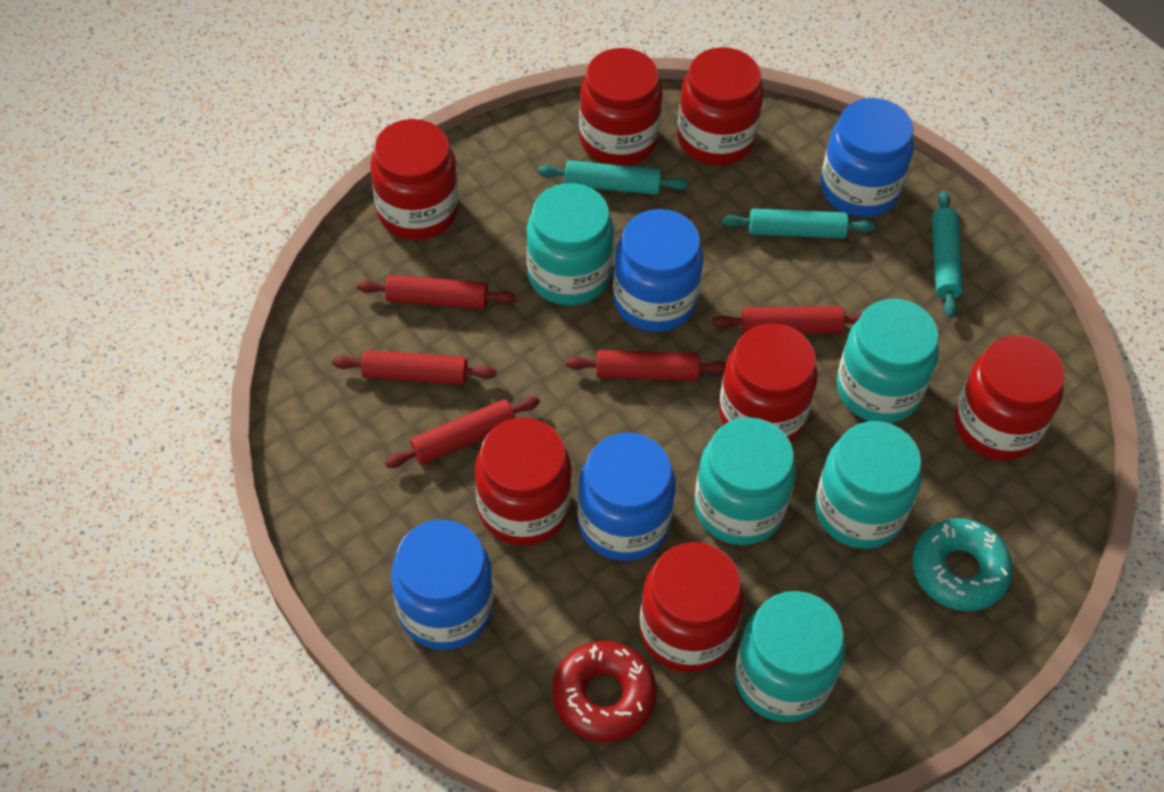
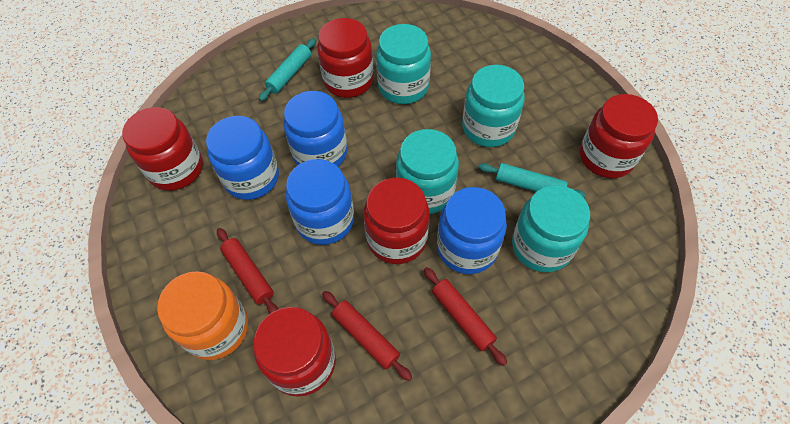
orange jar: none = 0 -> [157,271,248,360] = 1
red donut: [552,641,657,742] = 1 -> none = 0
red jar: [370,119,459,240] [475,418,572,546] [579,48,663,166] [639,542,744,673] [677,47,763,166] [719,323,818,442] [955,335,1065,461] = 7 -> [122,107,203,191] [253,307,336,397] [317,18,374,98] [364,178,429,264] [580,94,658,178] = 5
red rolling pin: [332,350,497,385] [357,275,516,309] [385,396,540,468] [566,350,726,381] [713,306,862,334] = 5 -> [217,228,278,313] [322,291,412,381] [424,267,507,366] = 3
turquoise donut: [912,518,1013,612] = 1 -> none = 0
turquoise jar: [526,183,614,305] [694,417,796,545] [735,591,845,722] [815,421,922,549] [836,299,939,423] = 5 -> [376,24,431,104] [396,129,459,214] [462,65,525,147] [512,185,590,272] = 4
turquoise rolling pin: [538,160,688,195] [721,209,876,239] [932,191,963,318] = 3 -> [259,38,316,101] [478,163,586,198] = 2

